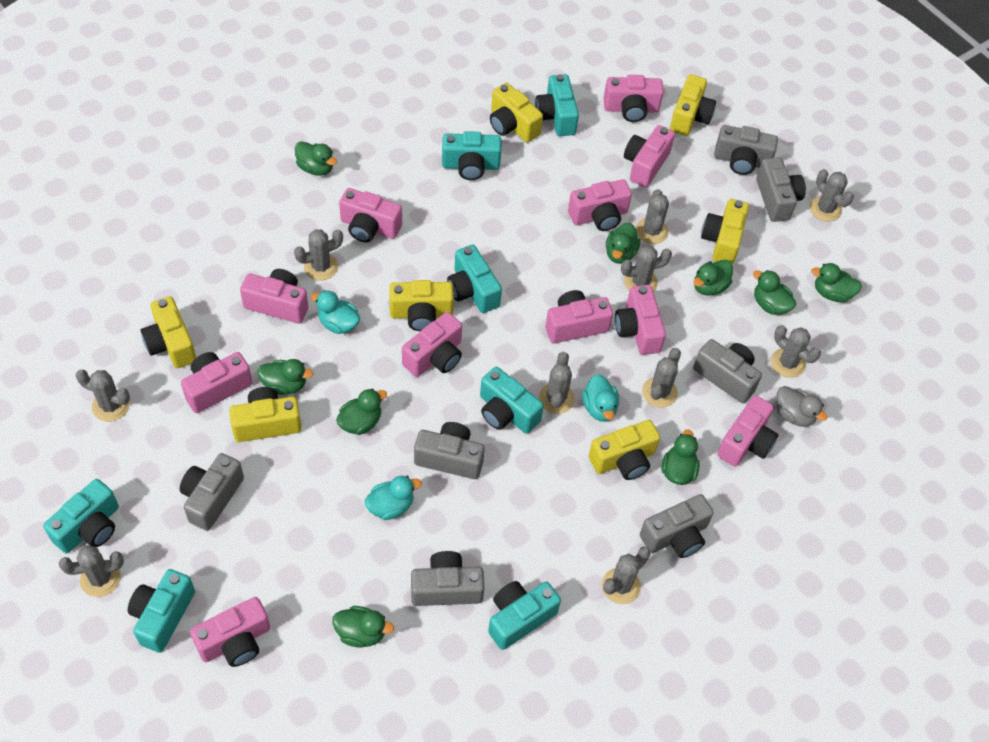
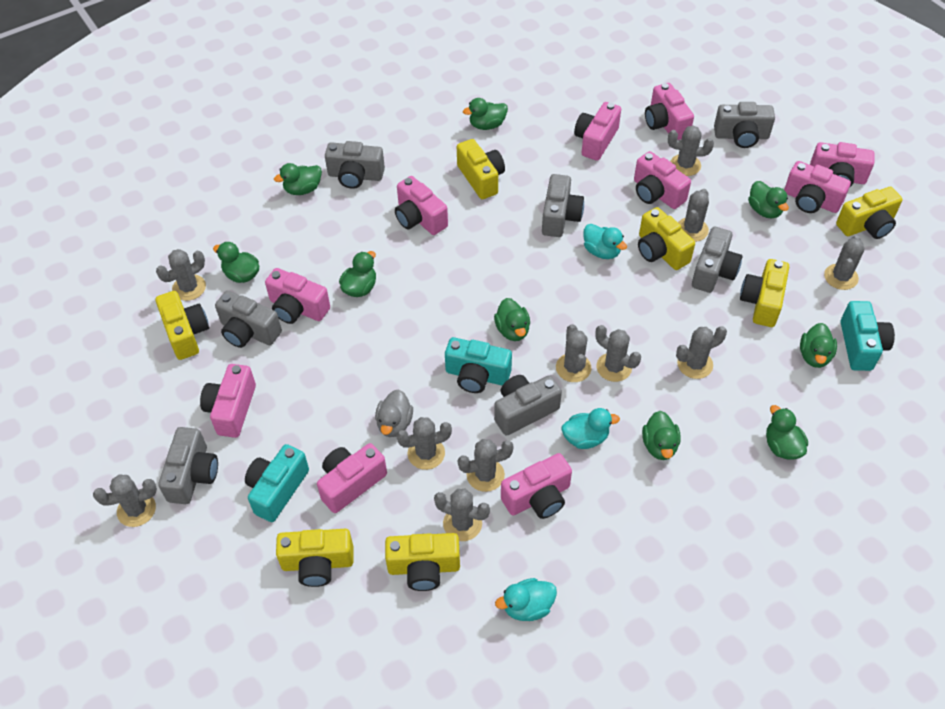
grey cactus: [59,545,124,597] [76,370,130,422] [294,229,343,281] [539,352,575,414] [602,547,651,604] [621,245,672,292] [636,189,669,244] [642,348,681,408] [771,325,821,378] [810,169,854,222] = 10 -> [93,474,157,527] [156,249,206,301] [396,417,452,470] [434,489,490,541] [458,439,514,492] [556,324,591,382] [596,325,641,382] [668,126,714,176] [676,326,727,379] [678,189,709,242] [824,236,864,290] = 11
pink camera: [181,352,253,413] [190,597,270,667] [240,269,308,323] [339,188,402,242] [402,312,462,377] [545,290,613,343] [568,179,632,231] [604,75,664,122] [615,285,666,355] [624,125,675,187] [717,395,778,466] = 11 -> [200,364,256,438] [265,268,330,324] [317,443,387,513] [395,176,448,235] [501,453,572,519] [574,102,621,161] [634,151,691,209] [645,83,694,140] [784,161,851,213] [810,142,875,188] = 10
turquoise camera: [43,479,119,553] [128,569,195,653] [442,131,501,180] [447,245,502,313] [480,367,544,434] [488,581,561,650] [535,74,579,136] = 7 -> [245,444,309,522] [445,337,512,393] [841,301,895,371] = 3

